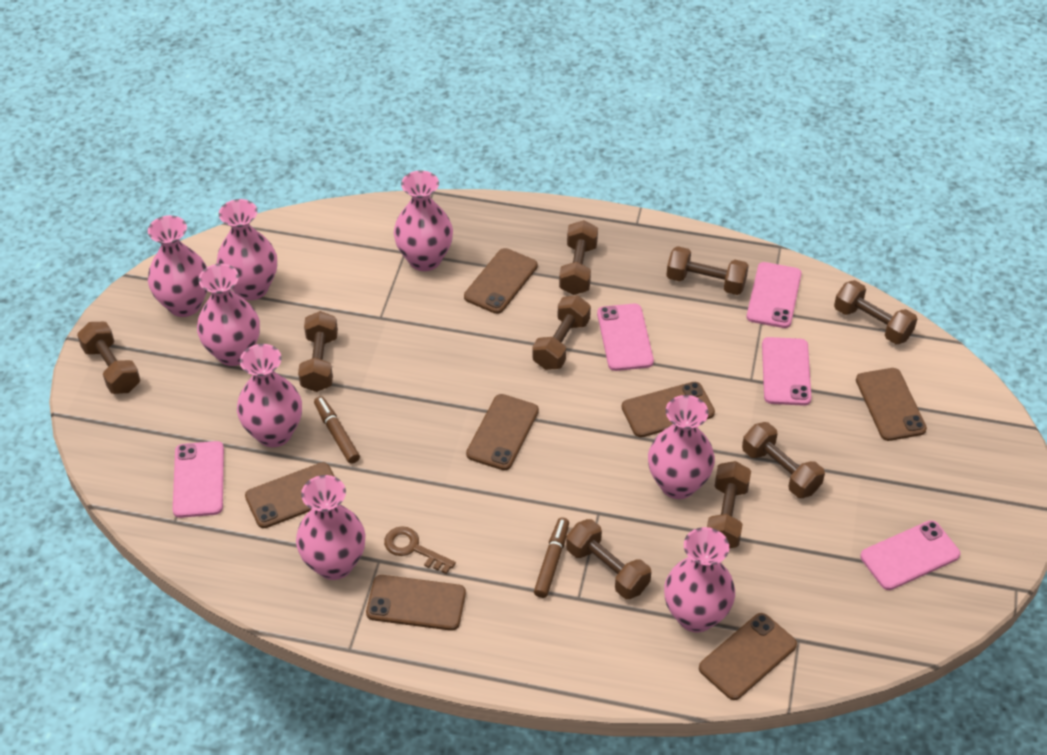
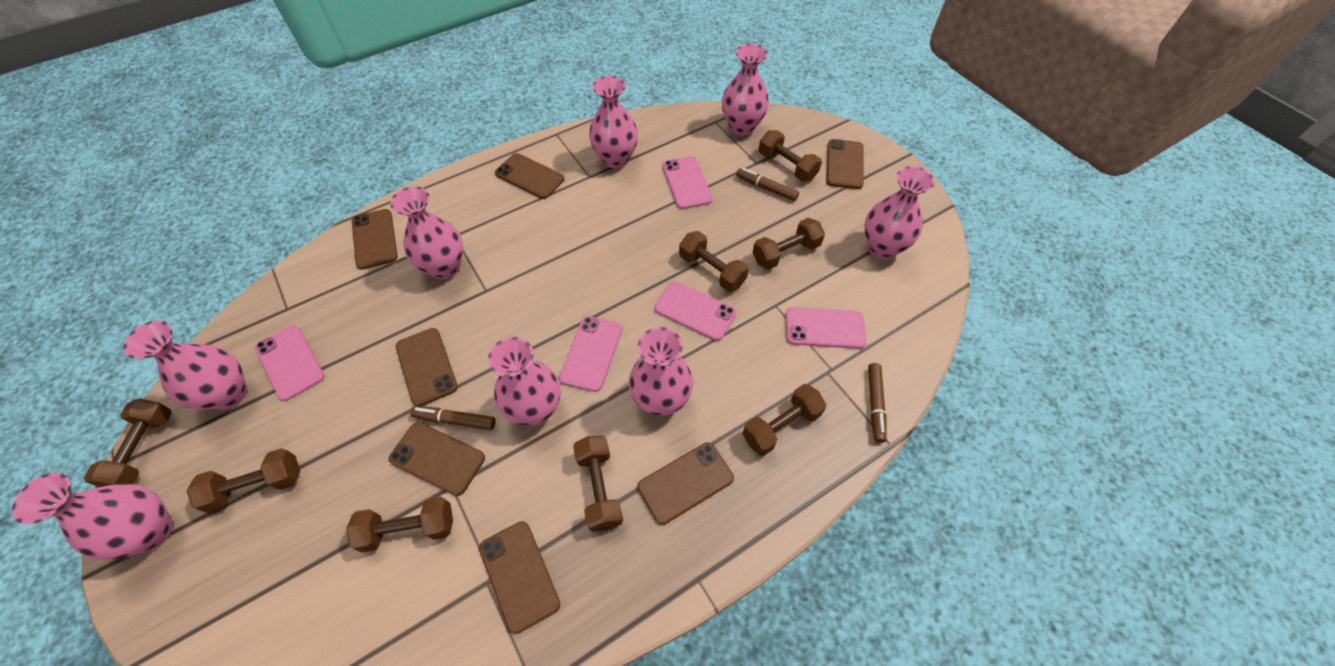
brown dumbbell: [77,322,140,394] [298,311,338,392] [532,295,591,370] [559,220,598,295] [566,519,651,599] [666,246,749,295] [707,461,751,548] [742,422,825,498] [834,280,917,344] = 9 -> [84,398,172,487] [186,448,300,513] [346,497,453,553] [573,436,623,532] [679,231,749,292] [742,384,826,456] [752,218,825,270] [759,130,822,182] = 8
brown key: [384,526,456,574] = 1 -> none = 0
brown marker: [314,396,360,464] [534,517,569,598] = 2 -> [410,406,496,430] [736,168,799,201] [868,363,887,443] = 3

